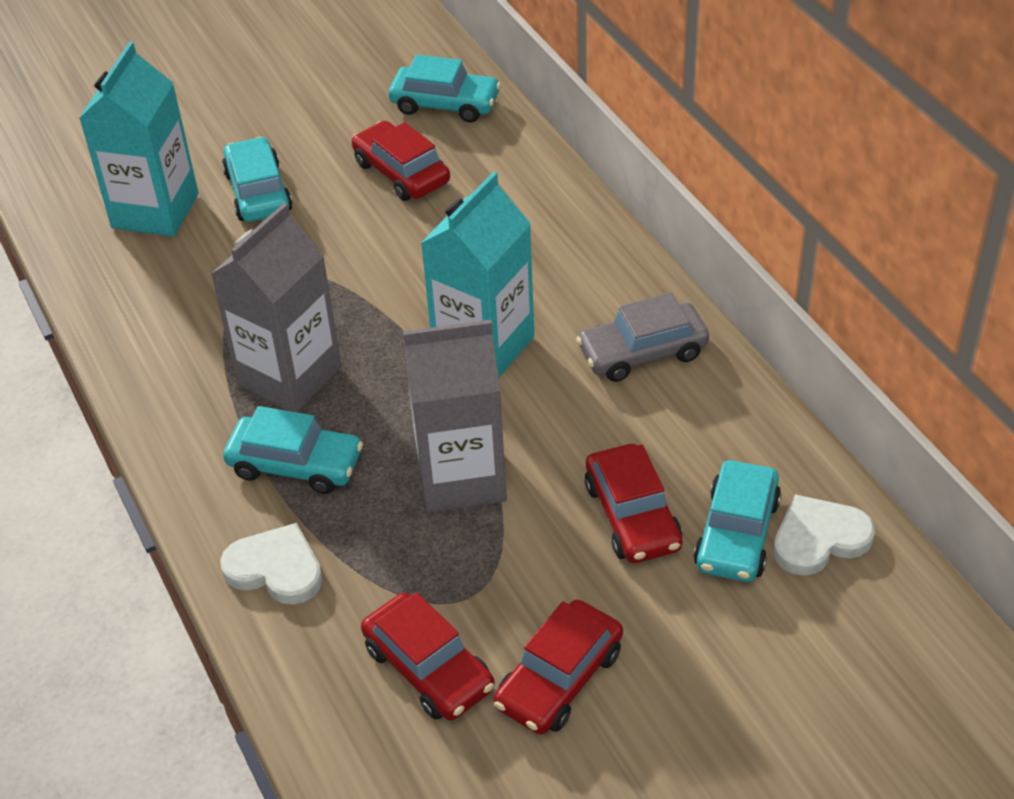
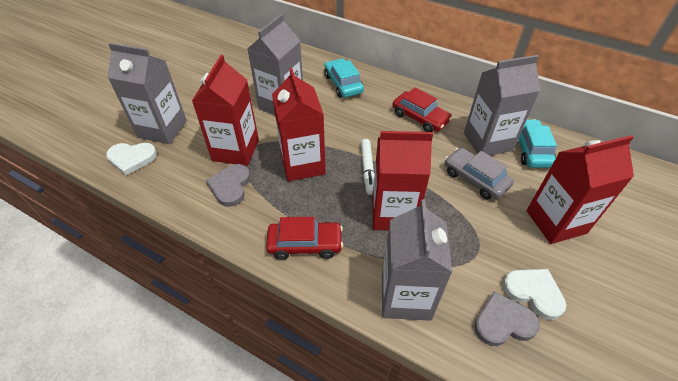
grey carton: [211,203,342,412] [403,320,507,513] = 2 -> [107,43,187,144] [247,13,303,115] [382,199,453,321] [464,55,540,156] = 4
grey heart: none = 0 -> [206,164,250,207] [474,292,540,346] = 2
red car: [352,121,450,201] [361,592,495,721] [494,600,623,735] [585,444,682,563] = 4 -> [266,217,343,260] [393,87,452,132] = 2
red carton: none = 0 -> [192,55,259,166] [272,68,326,181] [372,131,433,231] [527,135,634,244] = 4
turquoise car: [222,137,292,222] [223,406,363,494] [389,55,501,123] [694,460,781,582] = 4 -> [324,58,364,98] [518,119,557,168] = 2
turquoise carton: [79,42,198,237] [421,172,534,377] = 2 -> none = 0
white marker: none = 0 -> [361,139,375,195] = 1

